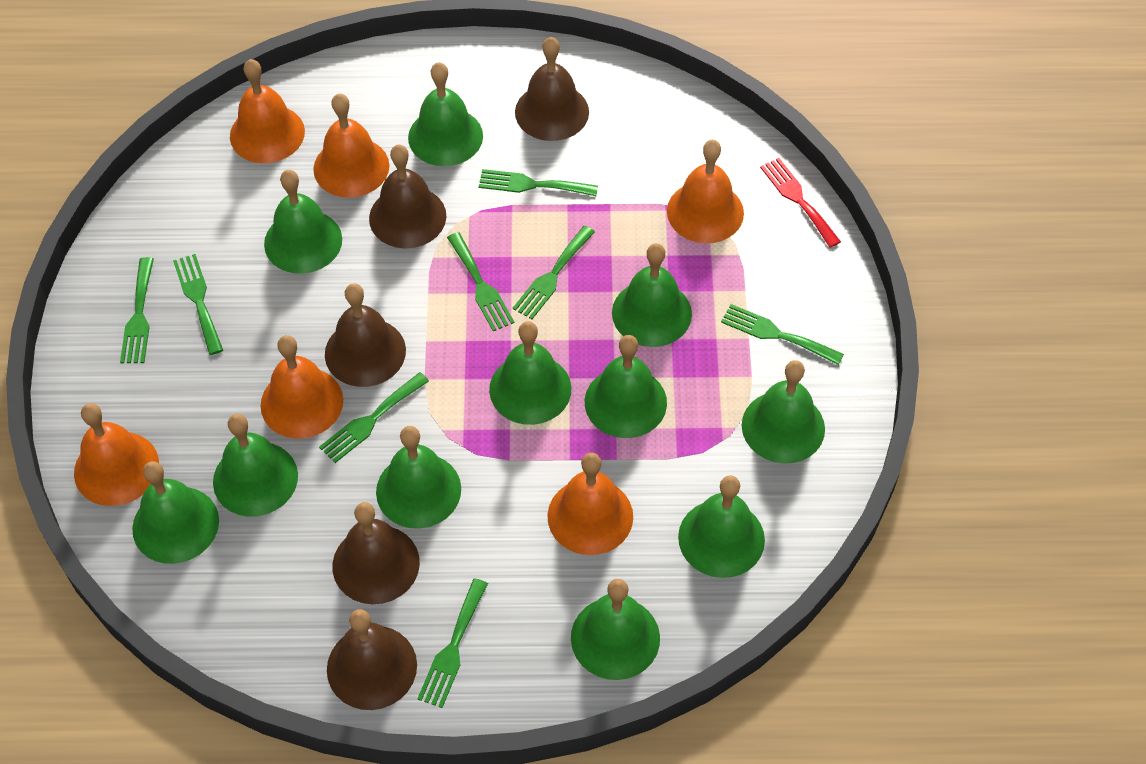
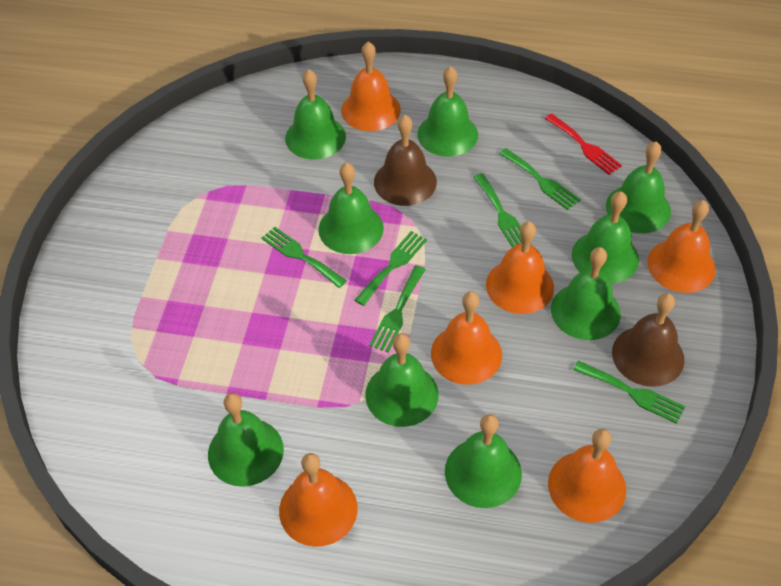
brown bell: [325,283,406,387] [327,609,417,710] [332,502,420,604] [369,145,446,249] [515,37,589,141] = 5 -> [374,115,437,206] [612,293,684,387] = 2
green bell: [132,461,219,564] [213,414,298,517] [264,170,342,273] [376,426,461,529] [408,62,483,166] [489,321,572,425] [571,579,660,680] [585,335,667,438] [612,243,692,347] [678,476,765,578] [742,360,825,464] = 11 -> [208,393,284,487] [285,69,346,160] [319,162,384,254] [365,333,438,427] [417,66,478,157] [445,414,522,508] [551,247,621,340] [572,191,639,284] [606,142,671,233] = 9
green fork: [120,257,154,363] [173,254,223,355] [319,372,429,463] [417,578,488,708] [447,232,514,331] [479,169,598,196] [513,226,595,319] [721,304,844,365] = 8 -> [261,227,347,288] [355,231,427,306] [369,265,426,352] [473,173,531,247] [499,148,581,210] [573,360,685,424] = 6

